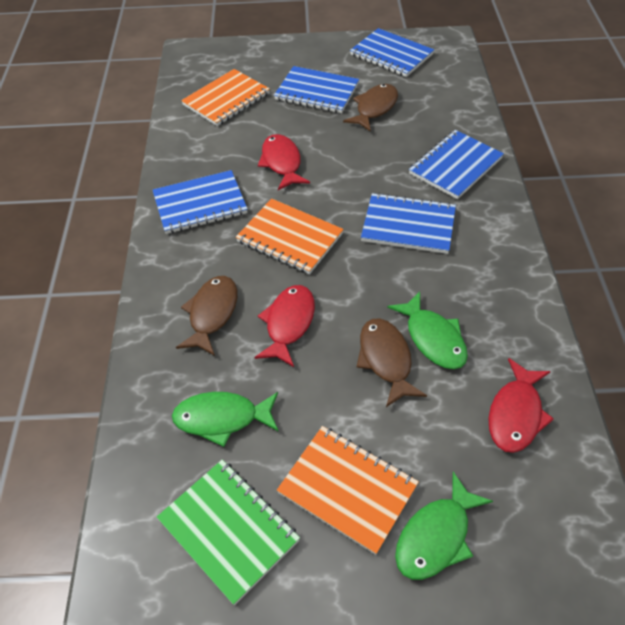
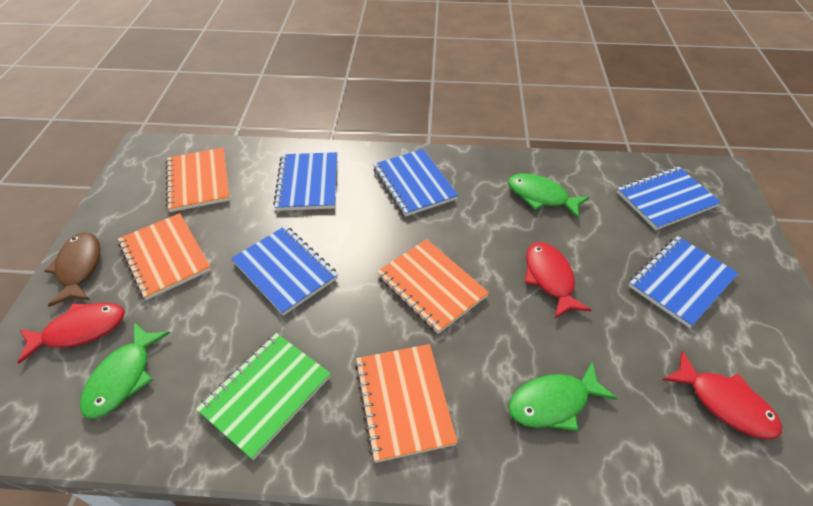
brown fish: [176,276,237,356] [343,84,398,132] [356,319,427,407] = 3 -> [45,232,100,307] = 1
orange notebook: [181,69,270,126] [236,198,344,274] [277,426,419,555] = 3 -> [118,213,211,300] [166,148,230,212] [355,344,458,463] [377,239,489,334] = 4

